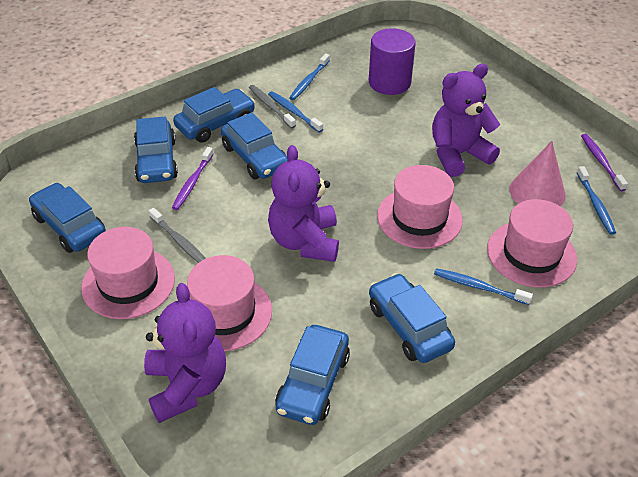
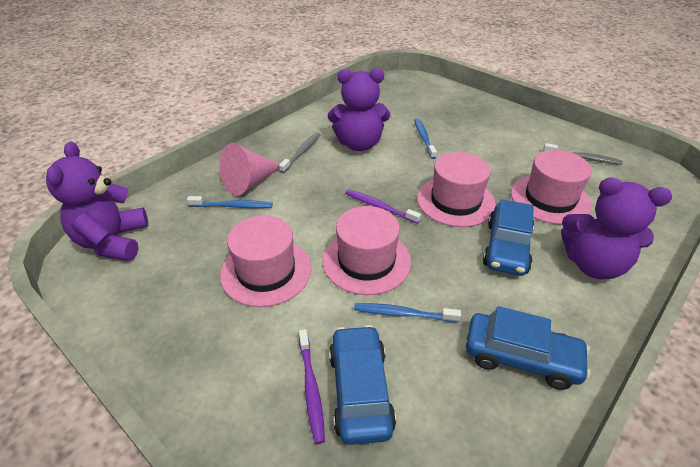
blue car: [29,183,106,253] [134,117,178,183] [173,87,255,143] [221,112,288,179] [275,325,350,425] [369,273,455,363] = 6 -> [329,325,396,445] [466,306,590,390] [483,199,534,276] = 3
blue toothbrush: [268,91,323,133] [289,53,330,100] [434,268,533,305] [577,166,616,235] = 4 -> [187,196,273,208] [354,303,461,322] [414,118,437,159] = 3
purple cylinder: [369,28,416,95] = 1 -> none = 0

